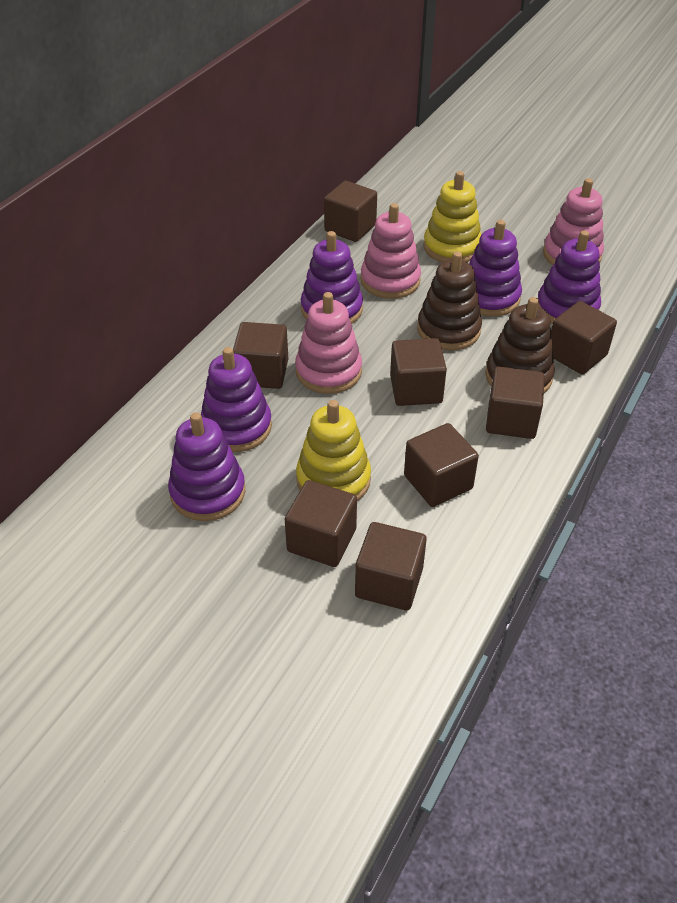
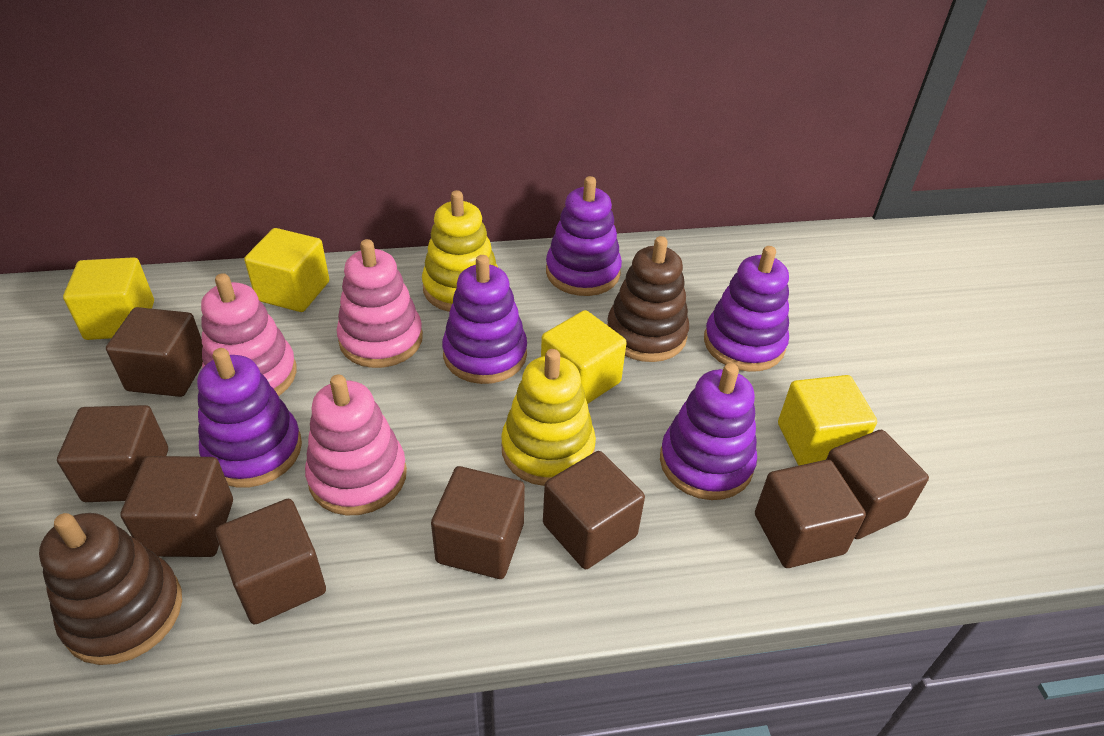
yellow cube: none = 0 -> [63,257,154,340] [244,228,329,312] [541,310,627,404] [778,375,877,466] = 4

